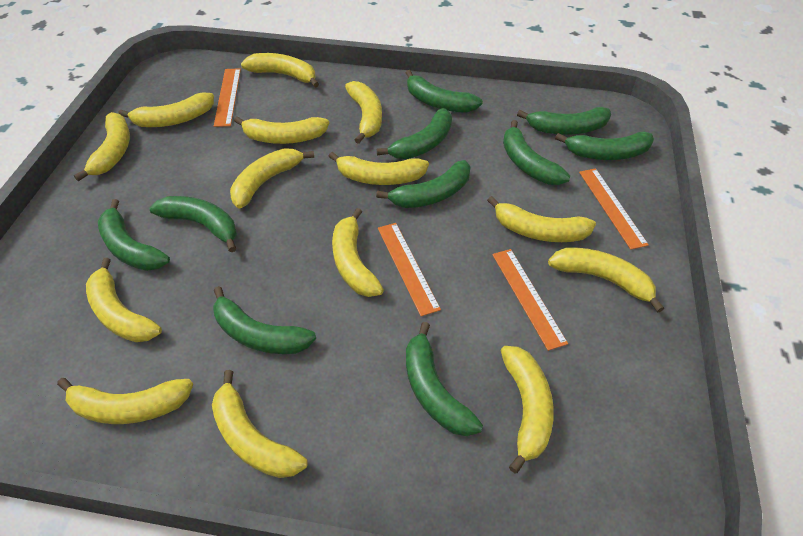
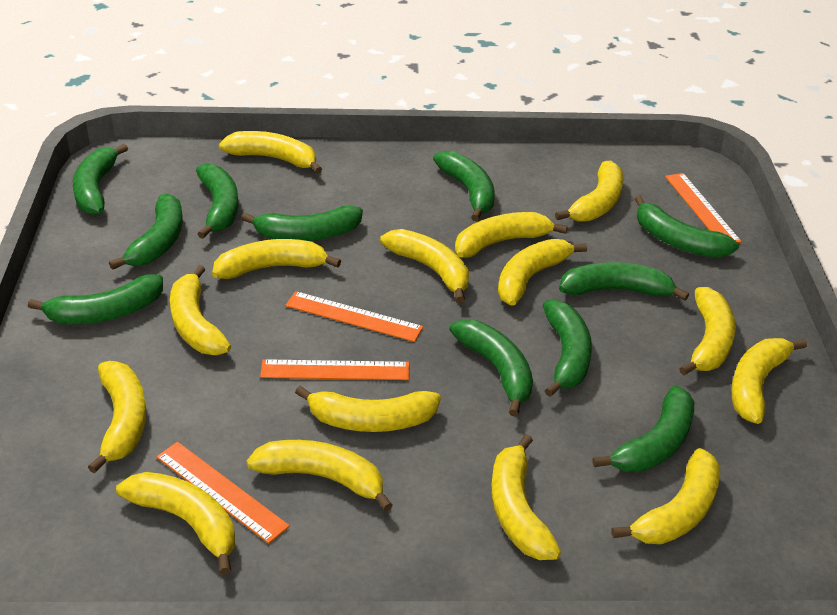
green banana: [98,199,170,271] [149,196,237,252] [213,286,316,354] [376,160,471,208] [377,108,452,159] [406,70,483,113] [406,322,483,436] [503,120,570,185] [517,107,611,135] [555,132,654,160] = 10 -> [28,274,163,325] [73,144,128,215] [109,193,183,270] [196,163,239,239] [241,205,363,241] [433,151,495,221] [449,320,533,417] [543,300,592,397] [559,262,689,301] [592,386,694,472] [635,195,739,258] = 11
yellow banana: [57,378,193,424] [74,112,130,181] [86,258,162,342] [119,92,214,127] [212,370,308,478] [230,148,314,209] [234,116,329,144] [241,53,319,88] [329,152,429,185] [332,208,384,297] [345,81,382,144] [487,196,596,242] [501,346,554,473] [548,248,664,312] = 14 -> [88,361,146,473] [116,472,235,575] [170,265,231,355] [212,239,341,279] [219,131,322,174] [247,440,393,511] [295,386,441,432] [380,229,469,303] [455,212,568,257] [491,434,561,560] [498,239,587,306] [555,161,623,222] [612,448,720,544] [679,287,736,375] [731,338,807,424] = 15

